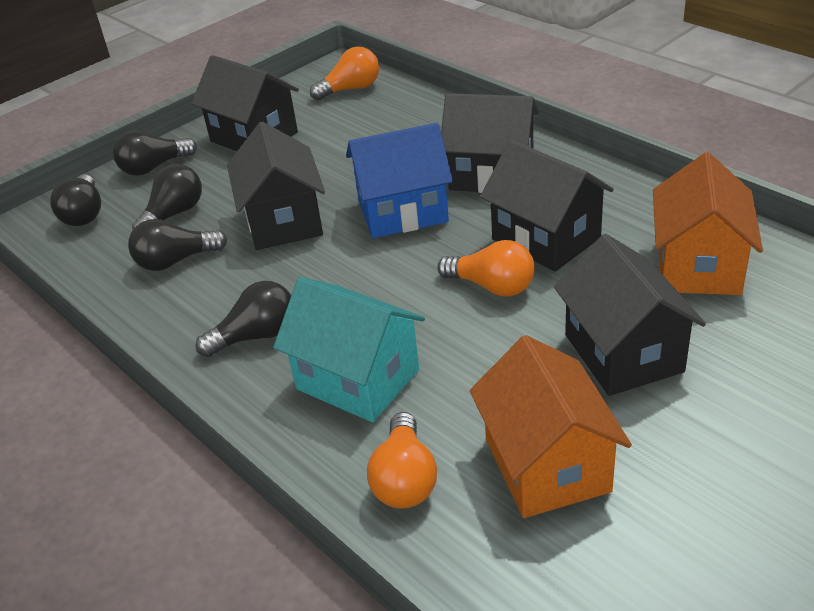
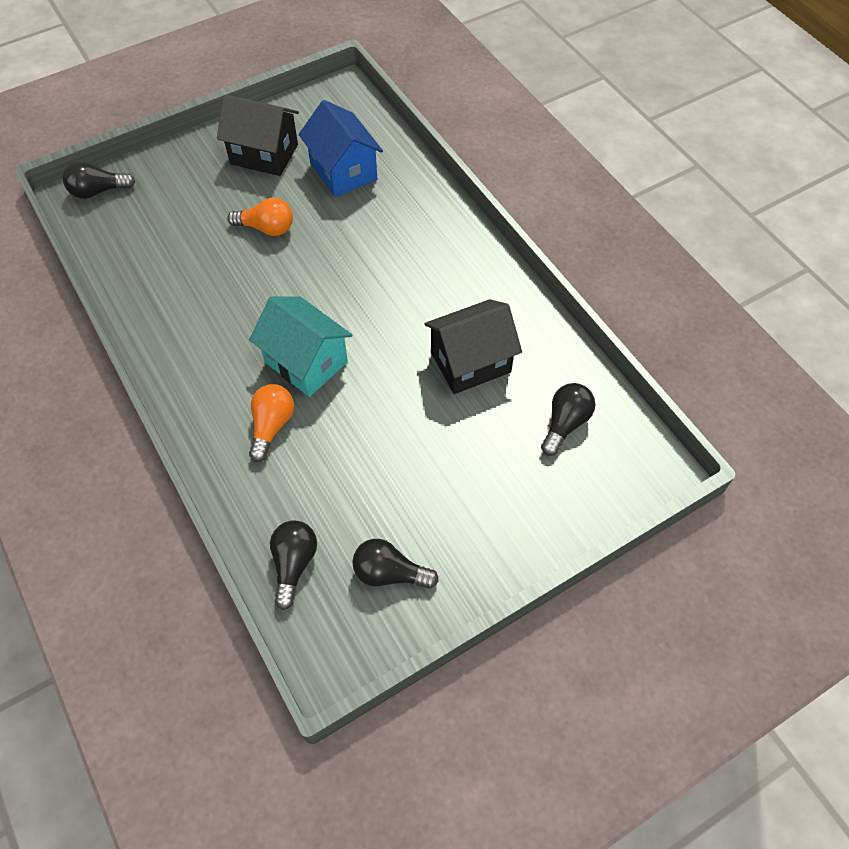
black house: [191,55,299,151] [227,122,325,250] [441,93,539,193] [480,140,614,272] [554,234,706,396] = 5 -> [217,94,299,176] [424,299,522,394] = 2
black light bulb: [50,175,101,226] [113,130,197,176] [128,219,227,271] [132,164,202,229] [195,281,291,357] = 5 -> [63,161,135,199] [270,520,317,610] [352,539,439,589] [541,383,595,456] = 4
orange house: [470,335,632,518] [653,152,763,295] = 2 -> none = 0
orange light bulb: [310,46,379,101] [367,412,437,509] [437,240,535,297] = 3 -> [227,198,293,236] [249,384,294,462] = 2

